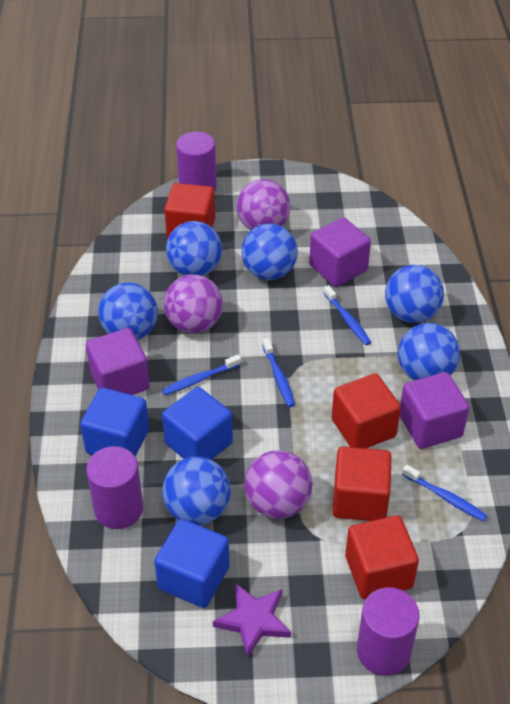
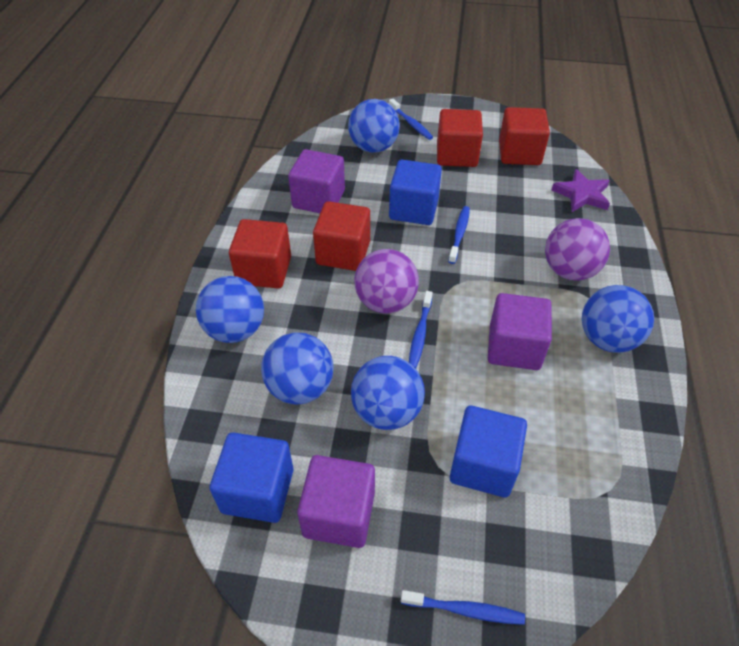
blue ball: [98,282,158,340] [162,457,231,525] [166,221,222,276] [241,224,298,280] [385,265,444,323] [398,323,460,381] = 6 -> [196,276,264,343] [261,332,334,405] [348,99,400,153] [351,356,425,430] [582,285,654,353] = 5
purple ball: [164,275,223,333] [236,179,291,230] [244,450,312,519] = 3 -> [354,249,419,313] [545,218,610,281] = 2
purple cylinder: [86,446,143,529] [176,132,217,192] [357,587,420,676] = 3 -> none = 0

